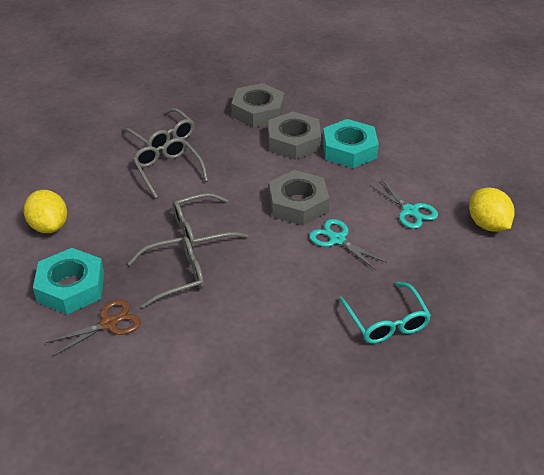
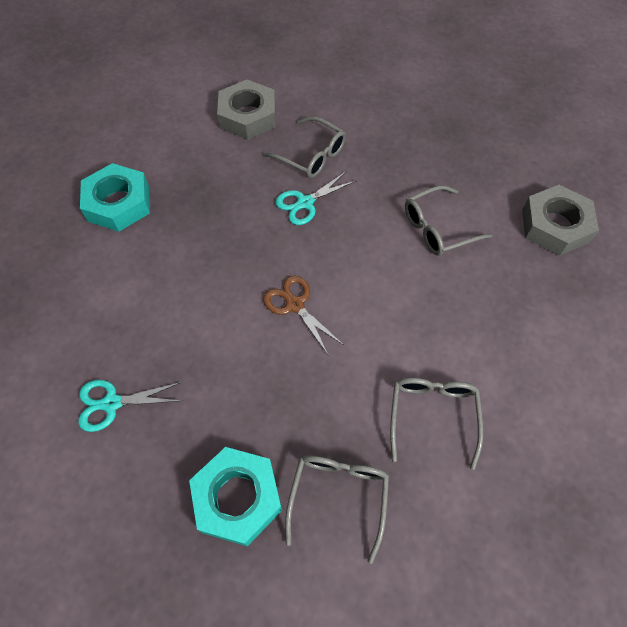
grey nut: [231,83,284,128] [268,111,321,160] [269,170,330,226] = 3 -> [217,80,276,140] [522,185,599,256] = 2
turquoise glasses: [339,282,431,343] = 1 -> none = 0
yellow lemon: [24,190,67,233] [469,188,515,232] = 2 -> none = 0

